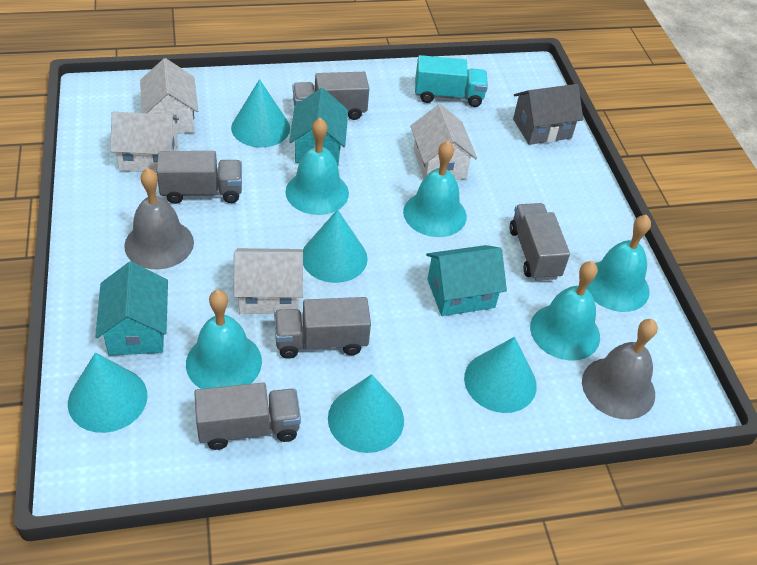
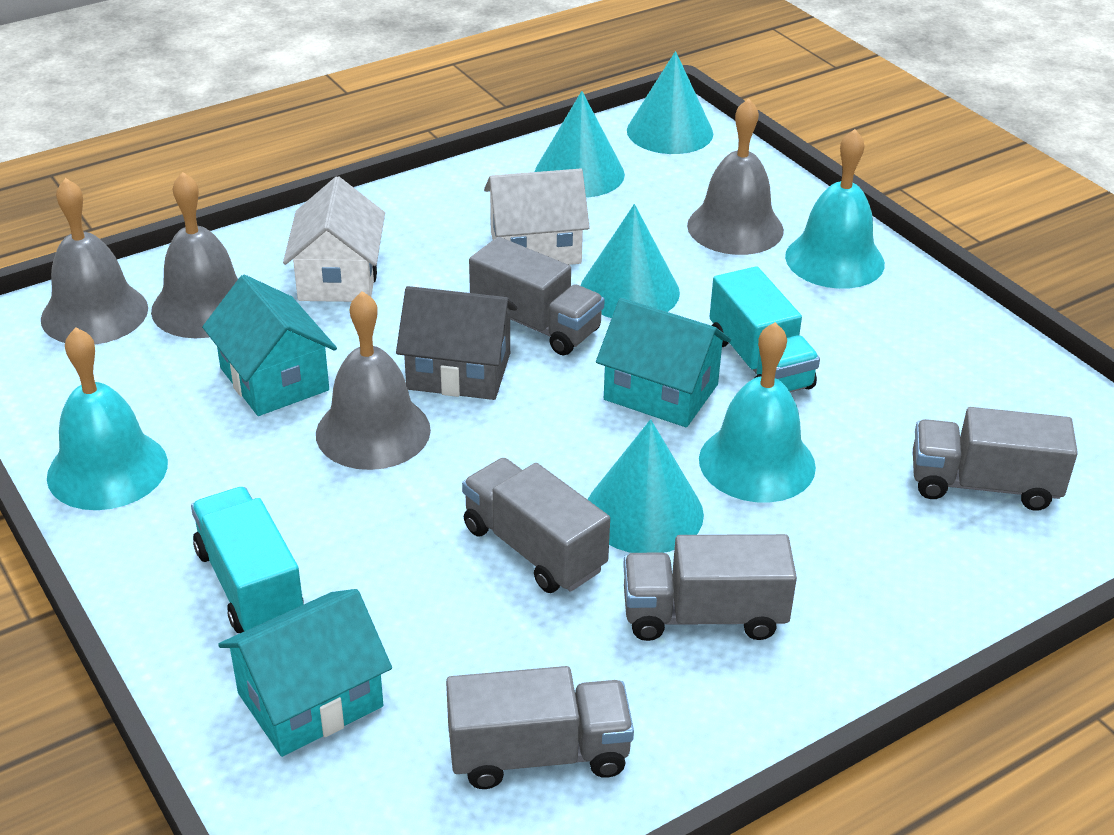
grey bell: [124,168,194,269] [582,319,658,419] = 2 -> [41,178,148,345] [151,172,238,338] [316,291,431,470] [687,98,784,255] = 4
turquoise bell: [186,290,262,389] [285,118,349,215] [403,141,467,237] [530,261,600,361] [586,215,651,312] = 5 -> [47,327,168,510] [699,322,816,503] [785,129,885,289] = 3
turquoise cone: [68,353,148,433] [231,79,290,148] [303,209,368,283] [328,374,404,453] [464,337,537,413] = 5 -> [535,91,625,198] [581,204,680,318] [587,419,704,553] [627,51,713,154] = 4
turquoise truck: [415,55,488,107] = 1 -> [191,487,304,633] [710,266,820,392] = 2
white house: [110,112,179,173] [140,58,198,134] [234,248,303,314] [410,104,477,180] = 4 -> [283,176,385,302] [484,169,590,265] = 2

